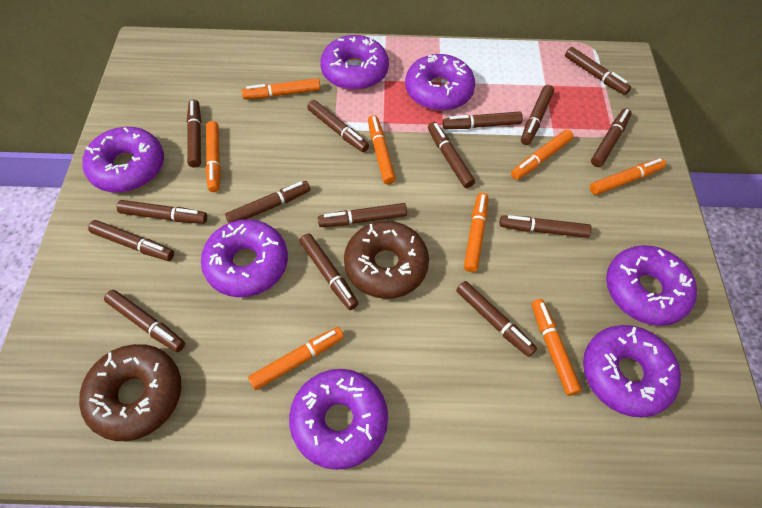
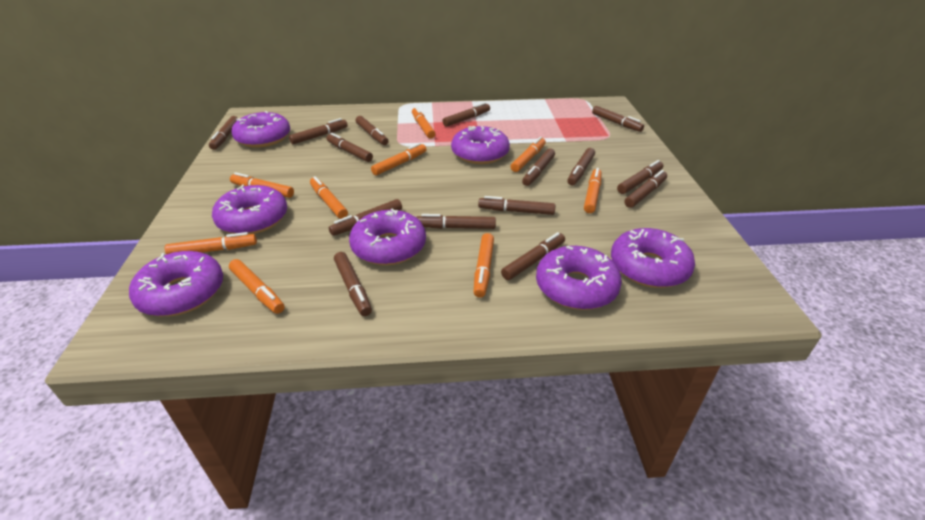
brown donut: [79,344,181,441] [344,221,429,299] = 2 -> none = 0
orange marker: [206,121,221,192] [242,78,320,99] [248,327,344,390] [368,115,396,184] [464,193,488,272] [511,129,574,180] [532,299,582,396] [590,158,666,195] = 8 -> [165,232,257,254] [229,259,285,314] [230,172,294,198] [310,176,348,219] [371,143,426,175] [412,107,435,139] [474,233,494,298] [511,137,546,172] [584,168,602,213] = 9

